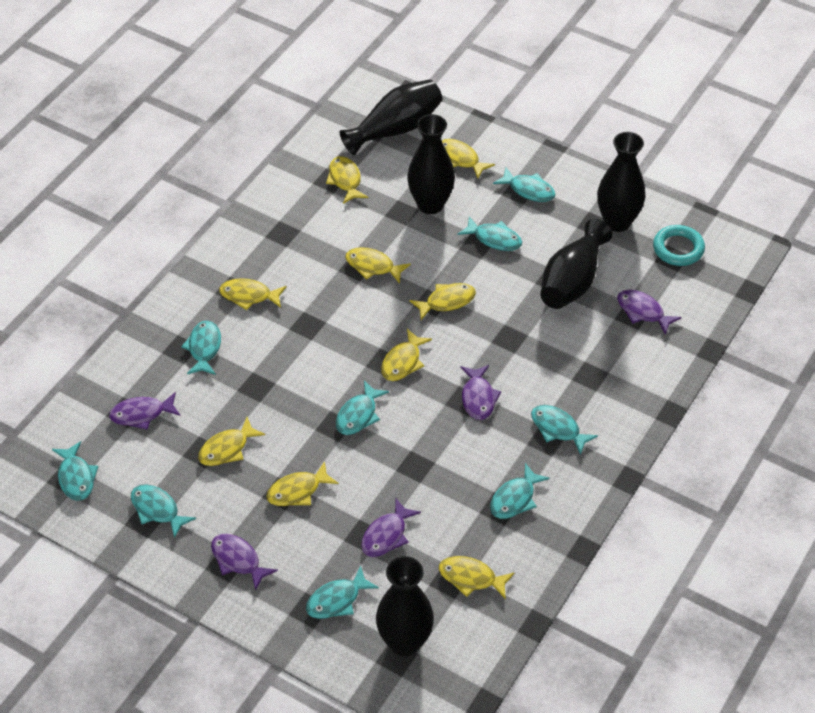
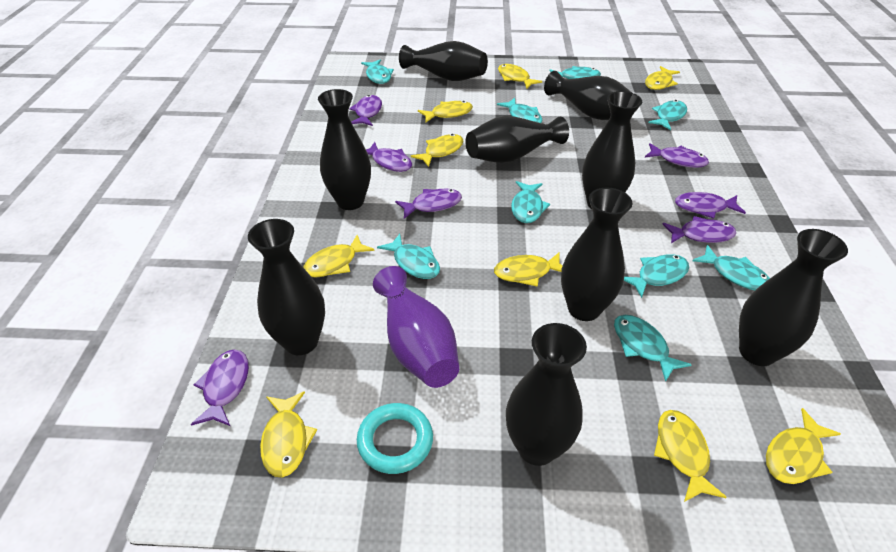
black vase: [340,79,443,155] [376,556,434,656] [407,114,455,214] [540,219,612,309] [597,132,645,232] = 5 -> [248,219,325,355] [318,89,371,210] [399,41,488,81] [465,116,569,163] [506,323,587,466] [544,71,632,120] [561,188,633,321] [582,91,642,209] [739,229,848,366] = 9
purple fish: [109,392,181,430] [211,534,278,591] [361,499,421,557] [460,365,501,420] [617,290,682,335] = 5 -> [191,349,249,426] [349,95,382,126] [366,142,412,172] [395,189,462,219] [645,143,709,168] [663,216,736,243] [675,192,746,219] = 7
purple vase: none = 0 -> [373,266,459,388] = 1

